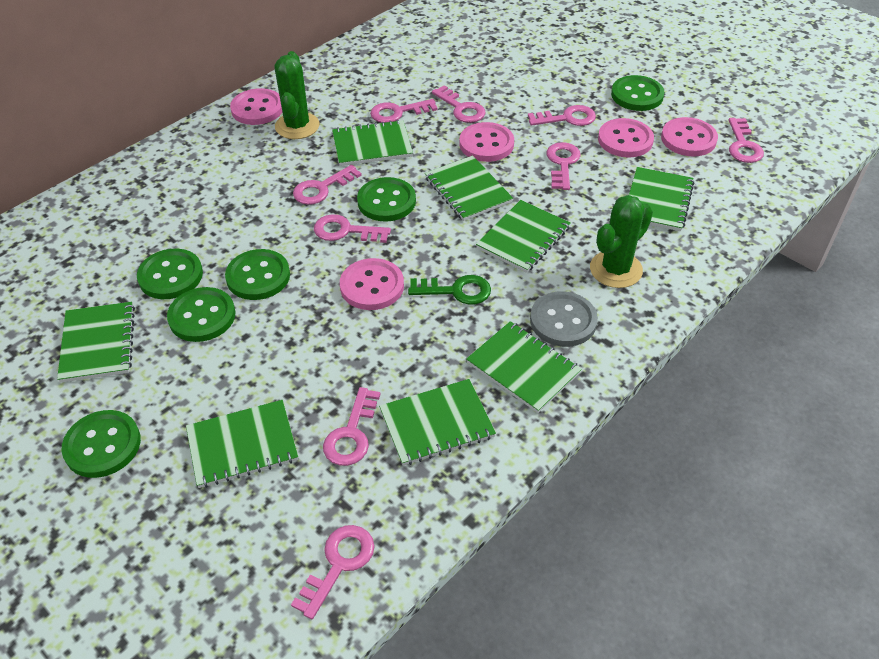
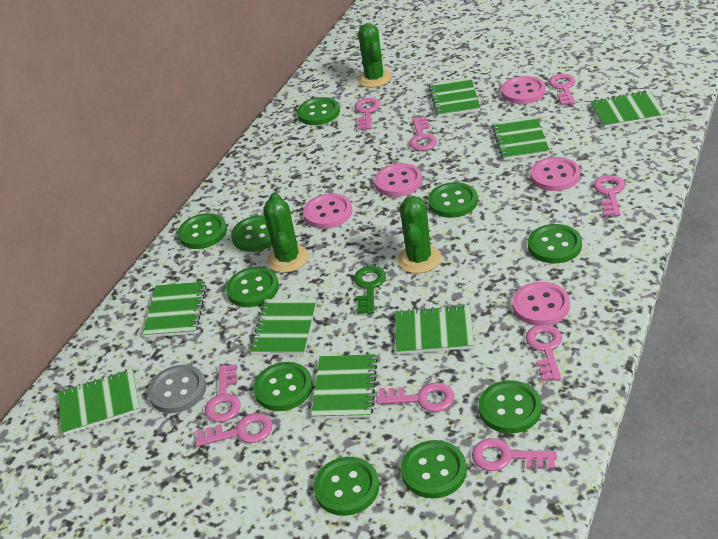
green button: [62,410,141,478] [137,249,203,299] [167,287,236,342] [225,249,290,300] [357,177,416,222] [611,75,665,111] = 6 -> [178,213,227,249] [226,267,279,307] [231,215,272,252] [253,362,313,411] [297,97,340,125] [313,457,379,516] [401,440,467,498] [428,182,478,218] [478,380,542,434] [528,224,582,263] = 10
green cactus: [275,51,320,139] [590,195,653,288] = 2 -> [263,193,309,273] [358,23,392,88] [397,196,441,273] = 3

